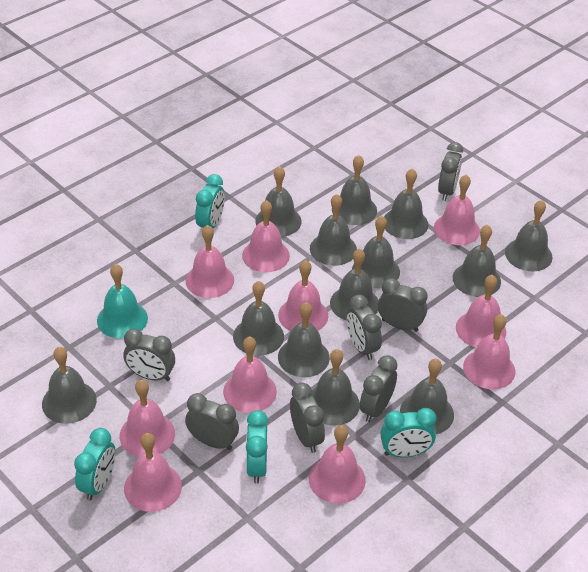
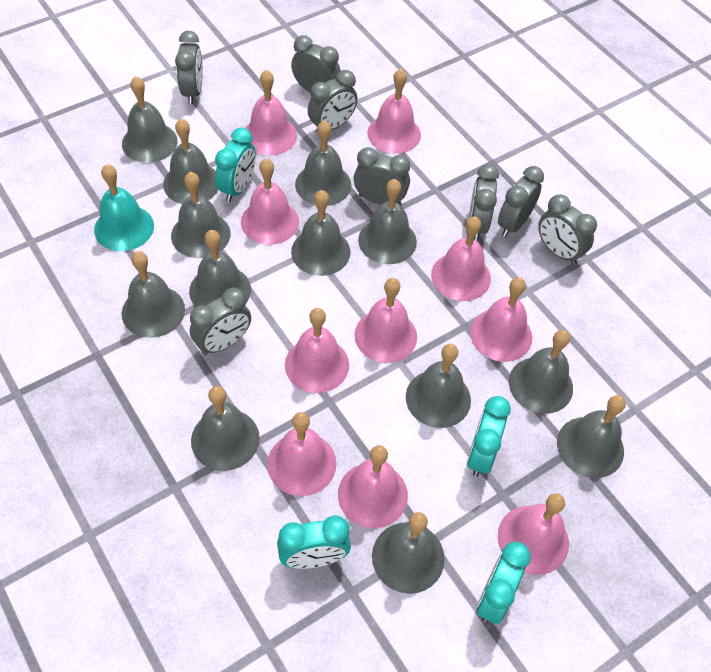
grey clock: [123,329,175,381] [185,393,239,450] [290,383,325,453] [346,294,382,360] [360,355,397,422] [378,278,428,332] [438,142,463,201] = 7 -> [175,31,203,104] [190,288,251,355] [291,35,341,92] [308,70,358,134] [354,147,410,205] [469,164,499,241] [498,166,544,237] [538,194,597,265] = 8

